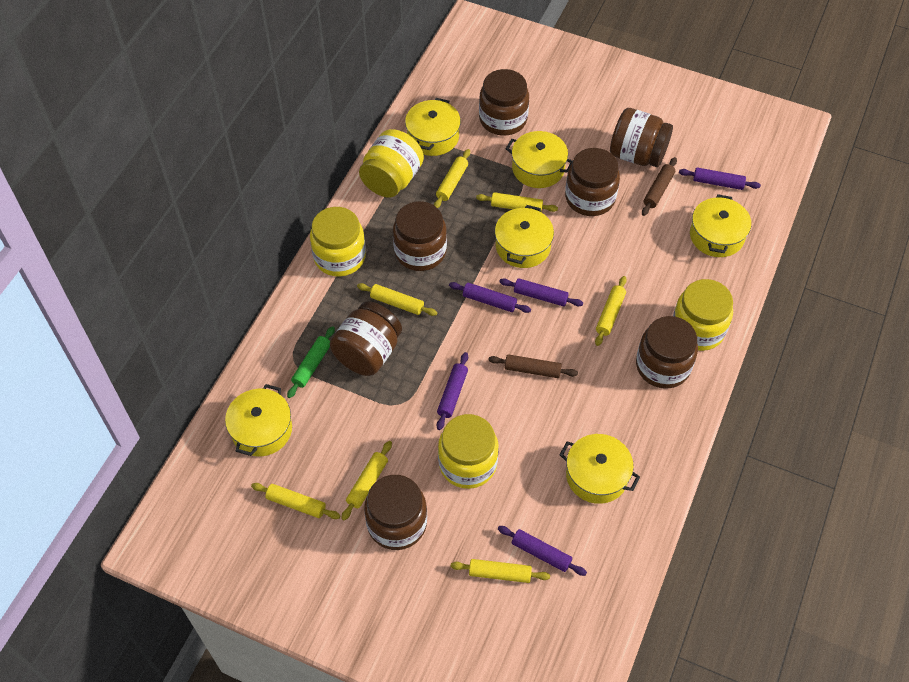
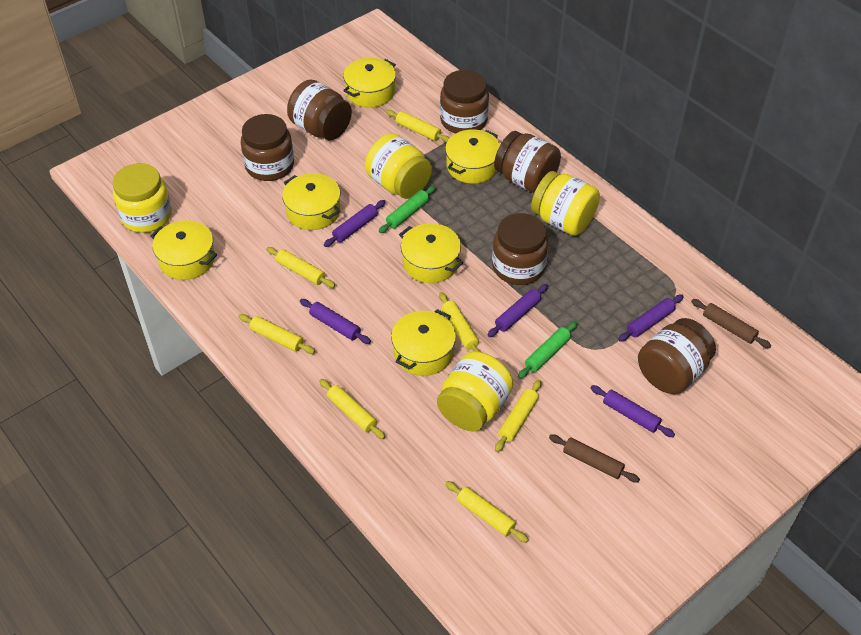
brown jar: [330,301,402,376] [364,475,427,550] [393,201,447,271] [479,69,529,136] [565,148,620,216] [610,108,673,167] [636,316,698,389] = 7 -> [241,114,294,181] [287,80,352,140] [440,70,489,134] [492,213,548,285] [494,131,561,193] [638,318,716,394] = 6
green rolling pin: [287,326,335,398] = 1 -> [379,186,436,233] [518,321,577,379] = 2

